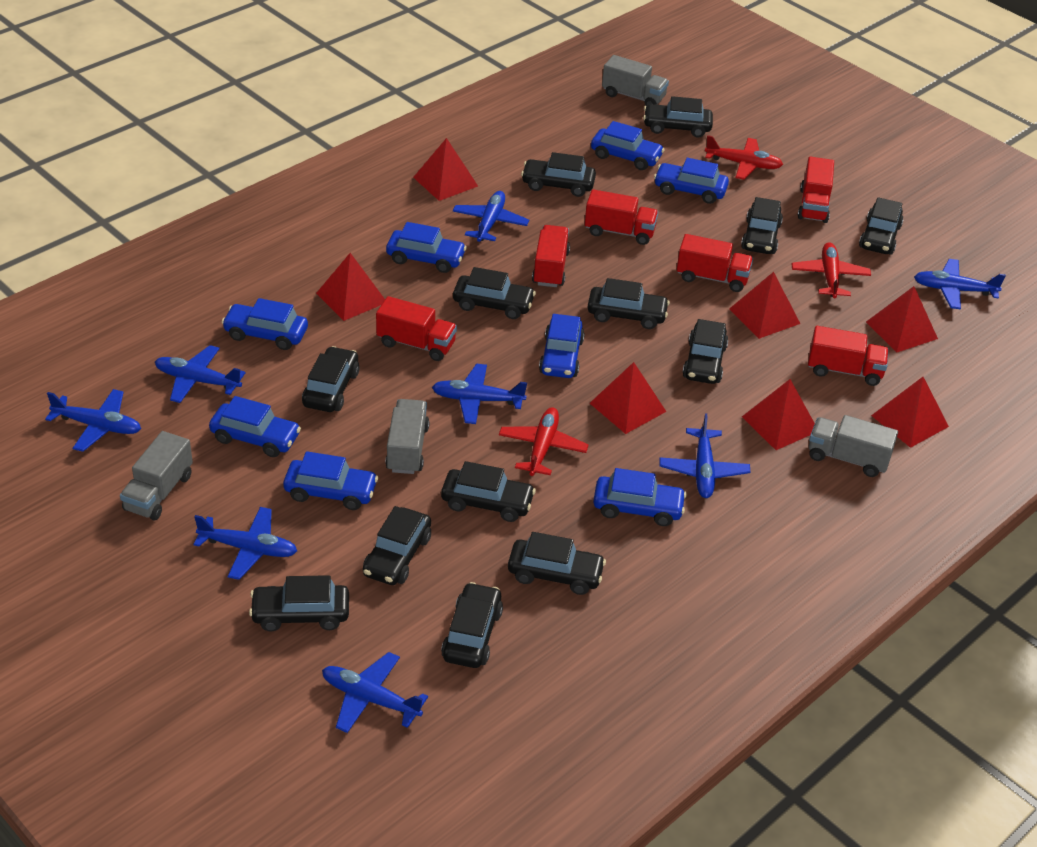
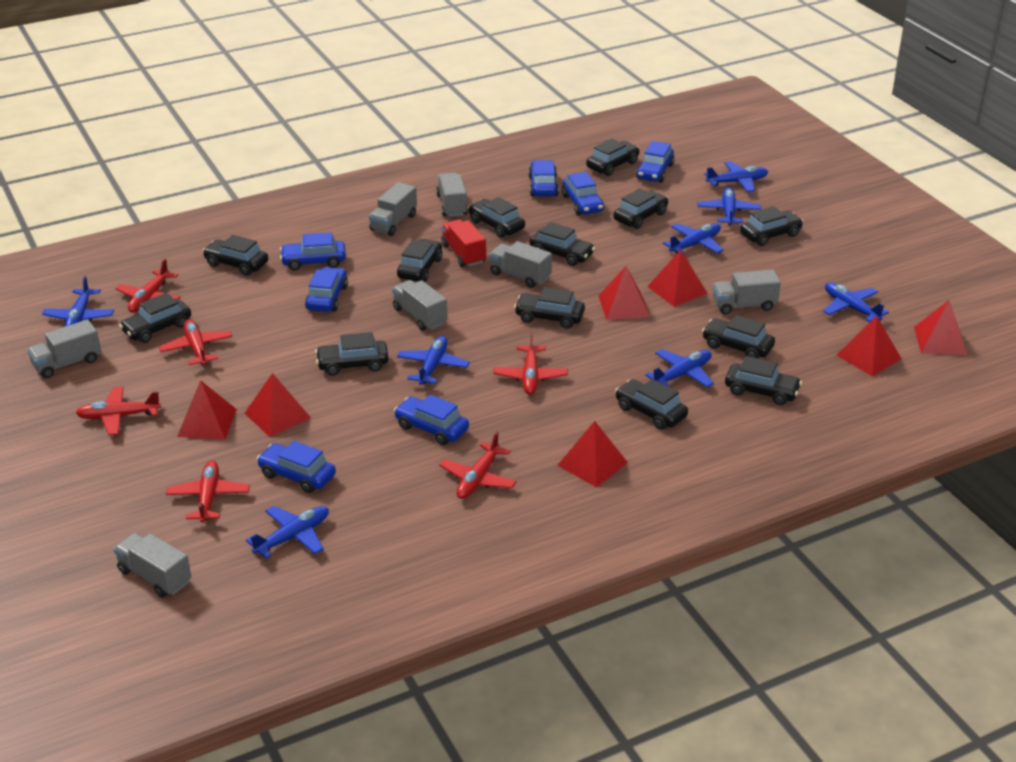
blue car: [209,396,301,457] [222,298,308,350] [283,451,378,510] [386,222,467,273] [539,314,585,378] [591,121,665,170] [593,468,687,526] [654,158,729,204] = 8 -> [257,441,336,493] [280,232,346,271] [305,267,348,312] [394,394,469,445] [528,160,559,196] [562,172,604,215] [636,141,675,183] = 7
grey truck: [120,431,193,520] [385,399,430,474] [602,55,669,106] [809,415,898,477] = 4 -> [27,319,101,378] [114,533,191,598] [369,182,417,236] [392,280,448,331] [436,173,468,217] [489,241,552,288] [713,269,781,315] = 7
red plane: [499,407,589,476] [705,135,783,180] [792,242,871,299] = 3 -> [76,386,161,435] [116,259,181,312] [159,319,232,365] [166,461,250,523] [439,431,517,499] [493,332,568,395] = 6
red truck: [376,296,457,361] [532,225,570,287] [585,189,658,245] [677,234,753,292] [798,157,834,223] [808,326,889,386] = 6 -> [441,219,486,267] = 1

